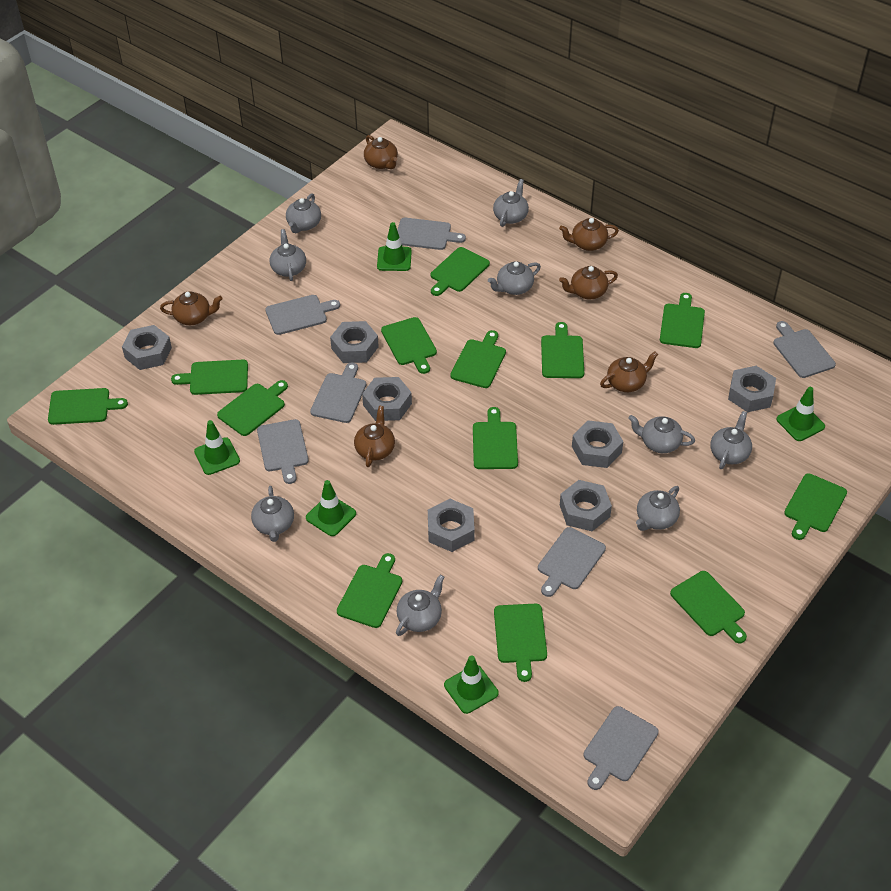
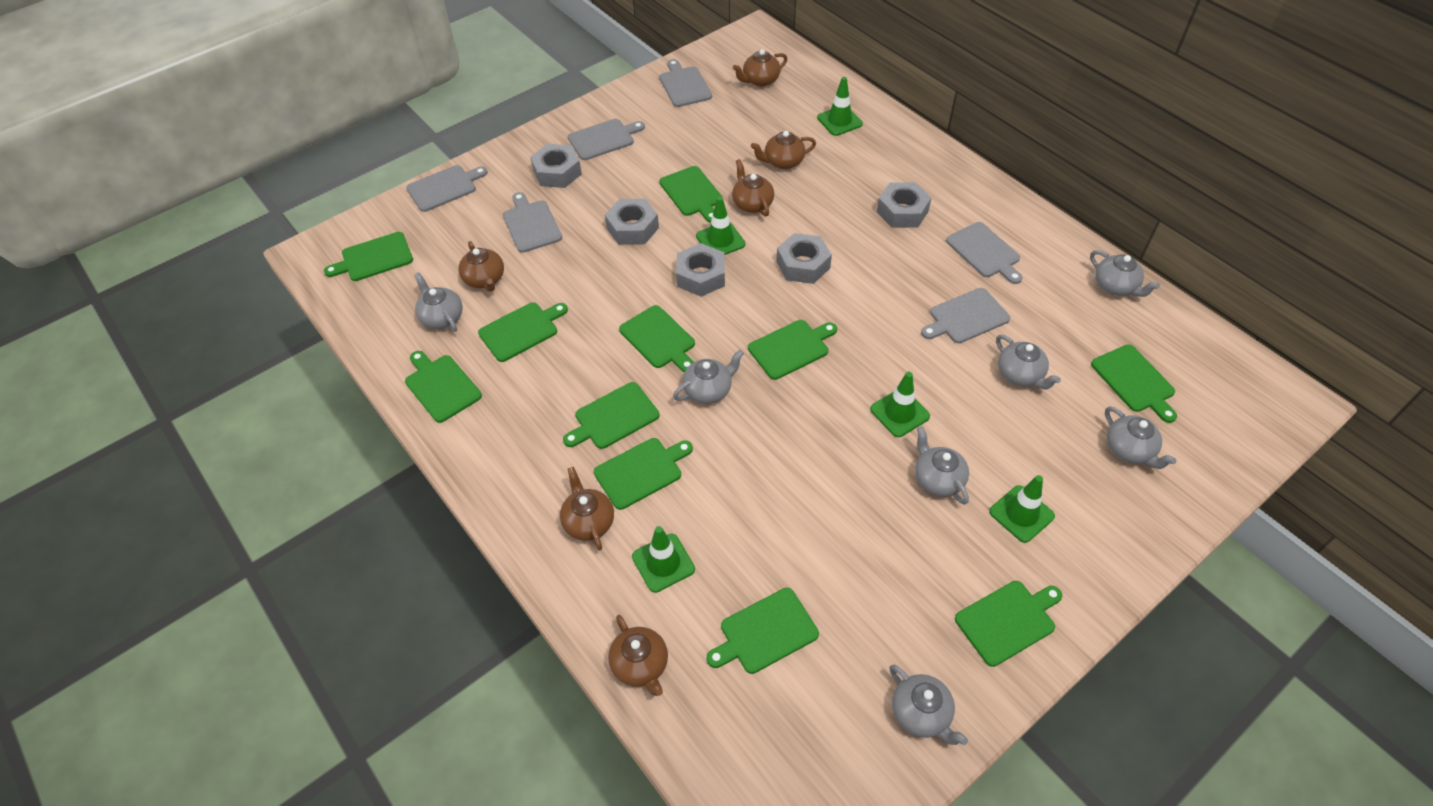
green cutting board: [48,388,128,425] [171,360,248,395] [217,380,288,436] [337,553,402,628] [381,317,437,374] [430,247,490,296] [450,330,506,388] [473,407,518,469] [494,604,547,682] [541,322,584,378] [660,293,705,348] [670,571,747,643] [784,473,847,540] = 13 -> [324,232,413,281] [405,351,482,423] [478,302,568,362] [563,382,660,449] [594,438,693,510] [619,305,695,372] [659,166,723,223] [707,588,819,674] [748,320,837,380] [955,581,1062,667] [1091,345,1177,423] = 11
grey cutting board: [257,419,309,484] [265,295,340,335] [310,363,366,423] [397,218,466,250] [538,527,606,597] [584,706,659,790] [773,321,836,378] = 7 -> [406,165,488,212] [503,192,562,253] [568,119,645,160] [659,59,712,107] [921,288,1010,343] [946,222,1022,284] = 6
grey nut: [122,325,172,370] [330,321,379,363] [362,377,412,421] [428,499,475,552] [560,480,612,531] [572,420,623,468] [728,366,776,412] = 7 -> [530,144,582,188] [605,199,659,245] [676,243,725,297] [776,233,832,284] [877,182,932,228] = 5
grey teapot: [251,486,294,542] [270,229,306,281] [286,193,321,233] [396,575,444,636] [488,261,541,295] [493,179,529,227] [628,415,695,453] [636,486,680,531] [710,411,752,469] = 9 -> [414,272,463,332] [673,350,744,404] [890,665,968,745] [915,426,969,505] [996,335,1061,389] [1090,250,1160,297] [1105,406,1177,469] = 7

